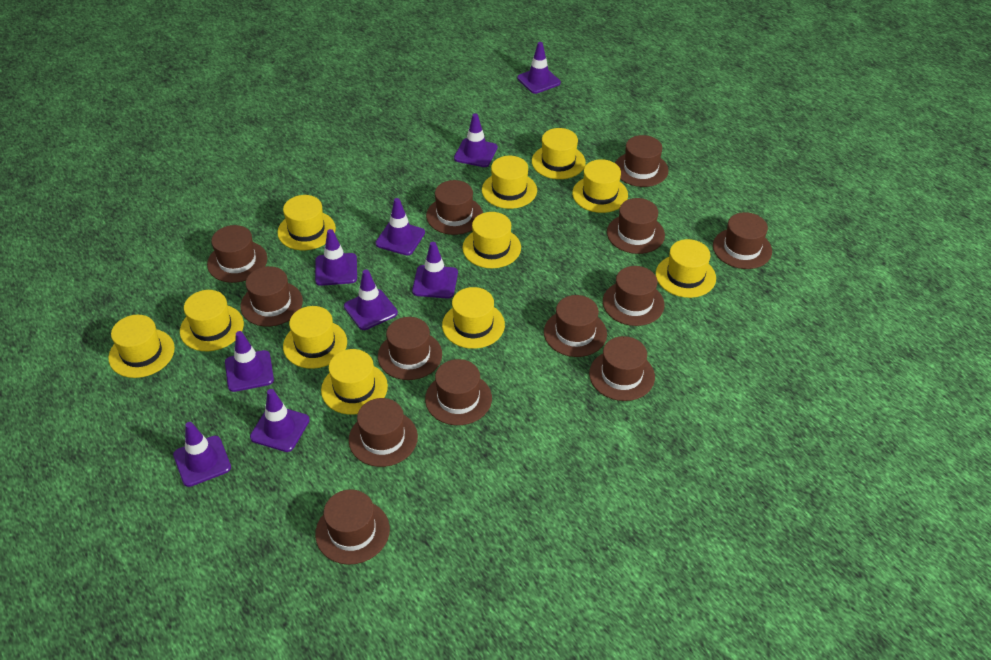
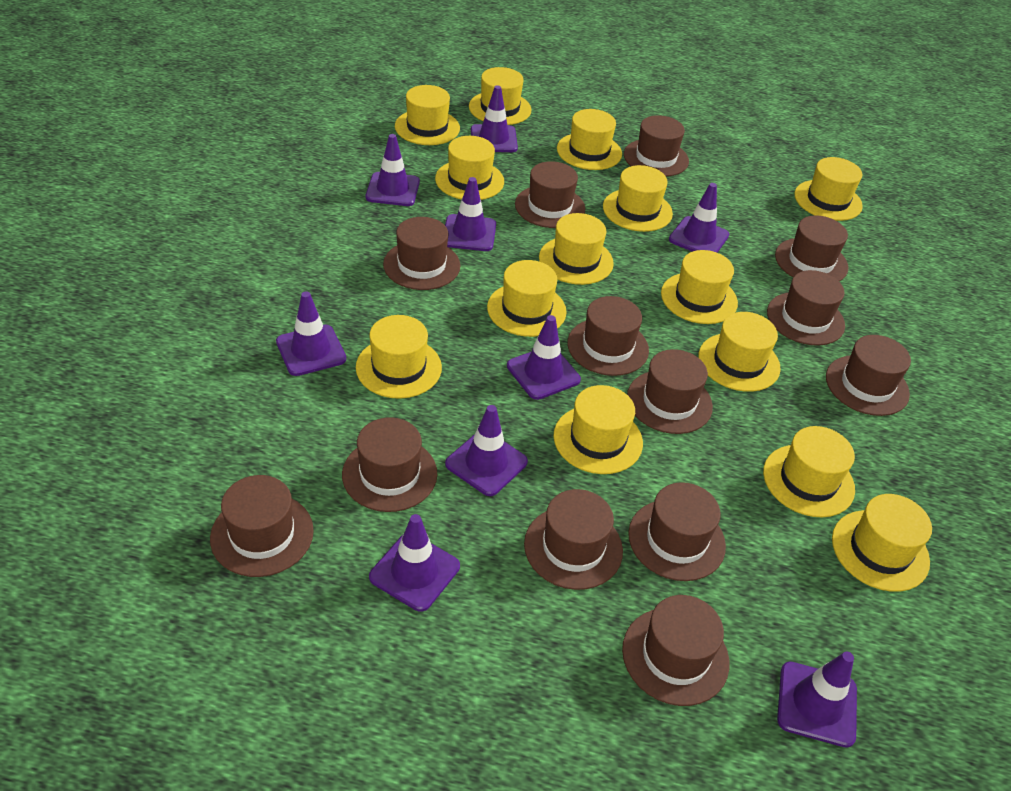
yellow hat: [108,315,175,378] [180,290,244,351] [278,195,336,250] [283,306,347,369] [321,349,388,415] [442,287,505,349] [462,212,521,268] [482,156,537,209] [532,128,586,179] [572,159,628,213] [656,239,716,298] = 11 -> [356,315,442,398] [395,85,460,145] [435,136,504,200] [469,67,532,125] [487,260,567,337] [539,213,614,285] [553,385,643,474] [557,109,622,170] [603,165,673,232] [661,250,738,324] [699,312,781,392] [763,426,855,517] [794,157,863,221] [832,494,932,592] = 14

